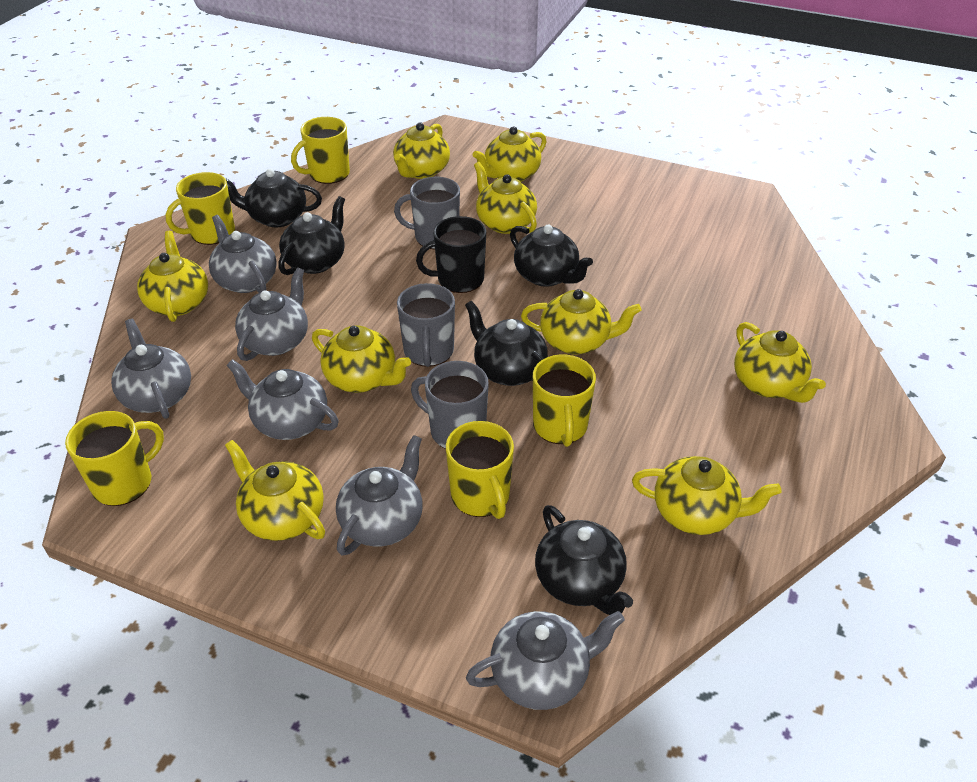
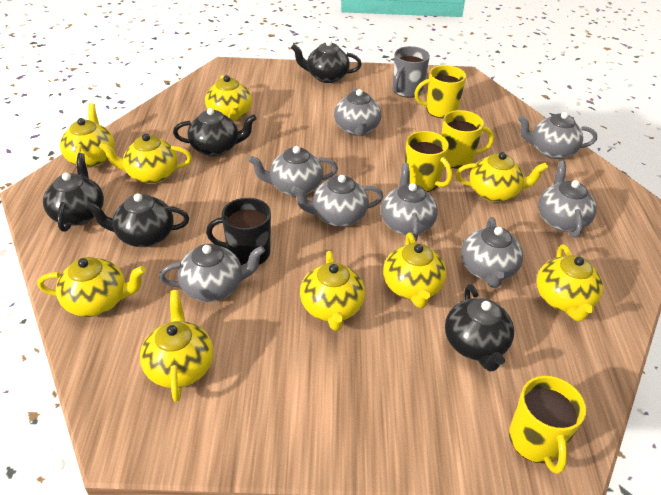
grey mug: [394,177,460,250] [397,283,455,367] [411,361,489,449] = 3 -> [393,46,430,98] = 1
grey teapot: [111,319,191,419] [209,215,277,293] [227,359,338,440] [235,268,308,361] [336,435,423,555] [466,611,625,710] = 6 -> [159,244,265,302] [248,146,338,196] [291,175,384,227] [334,88,381,136] [381,163,438,241] [461,217,523,288] [518,112,597,159] [538,161,597,238] = 8
yellow mug: [65,411,164,506] [165,172,235,245] [291,117,350,184] [446,421,514,519] [533,354,596,447] = 5 -> [405,131,453,192] [414,65,466,118] [441,110,494,169] [509,376,586,474] = 4

